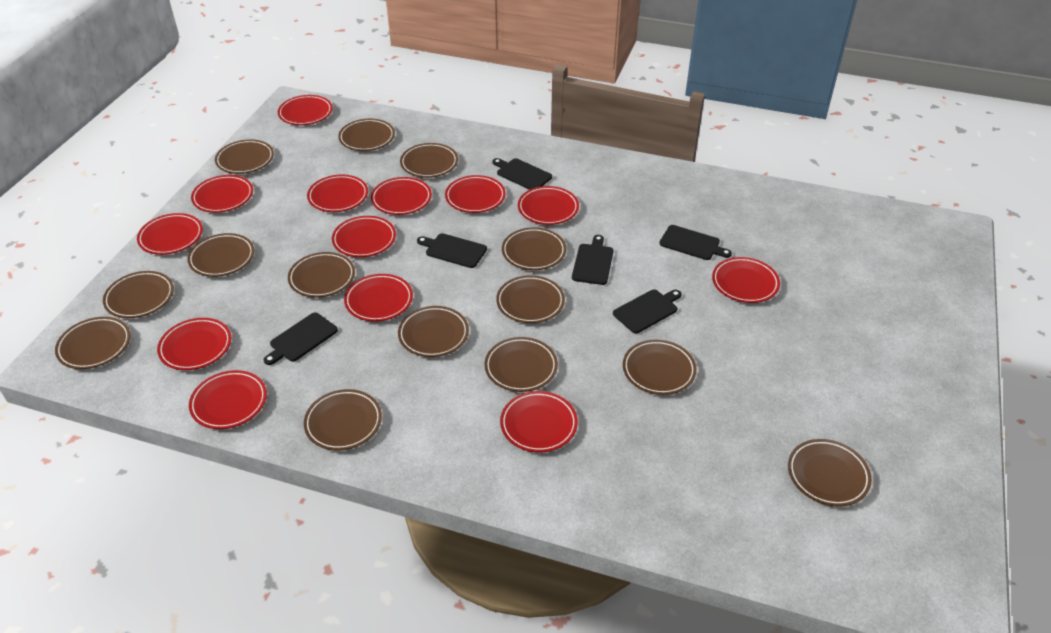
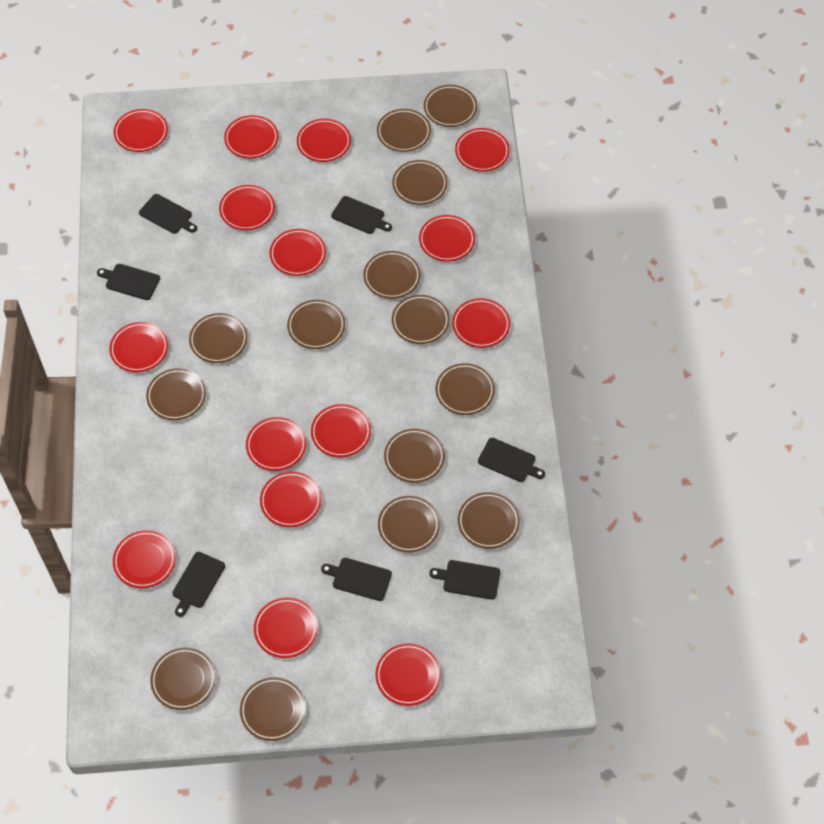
black cutting board: [264,312,338,365] [417,233,487,268] [492,158,552,190] [572,235,614,285] [613,289,682,334] [659,225,732,260] = 6 -> [97,264,160,300] [139,194,197,234] [172,552,225,617] [321,558,392,601] [331,196,392,234] [429,560,500,600] [478,438,545,482] = 7
red plate: [137,213,203,255] [157,318,231,370] [189,370,267,429] [191,175,253,213] [278,95,333,125] [307,175,368,212] [332,216,396,257] [344,274,413,322] [371,177,432,215] [445,175,506,213] [500,391,578,452] [518,186,579,225] [712,257,780,303] = 13 -> [109,322,168,372] [113,530,176,588] [114,109,168,152] [219,185,275,230] [224,115,279,159] [246,417,306,471] [254,597,318,658] [260,471,322,527] [269,229,326,276] [297,119,351,162] [311,404,371,457] [376,643,441,706] [419,215,475,262] [452,298,510,348] [455,128,510,172] = 15

